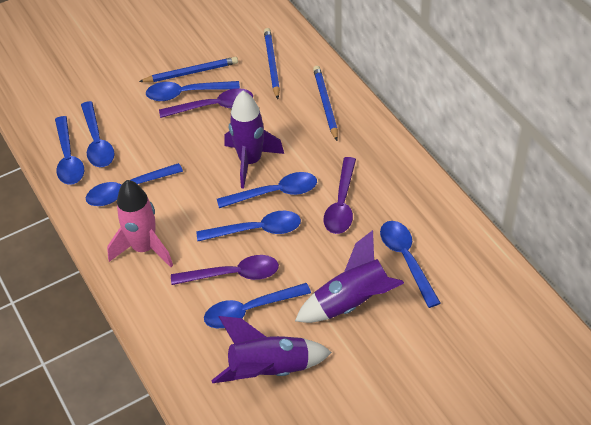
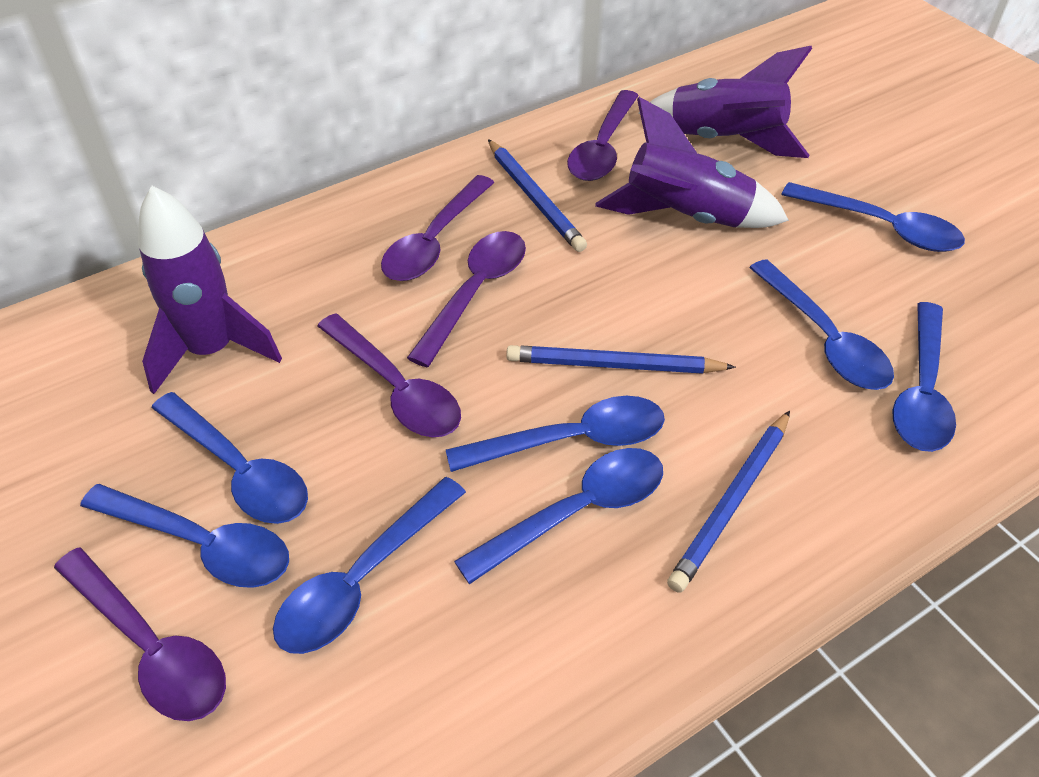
pink rocket: [107,180,173,267] = 1 -> none = 0
purple spoon: [159,88,253,118] [171,255,279,285] [323,157,356,234] = 3 -> [54,548,226,721] [317,313,461,437] [381,175,495,281] [407,231,526,367] [567,90,639,181] = 5

